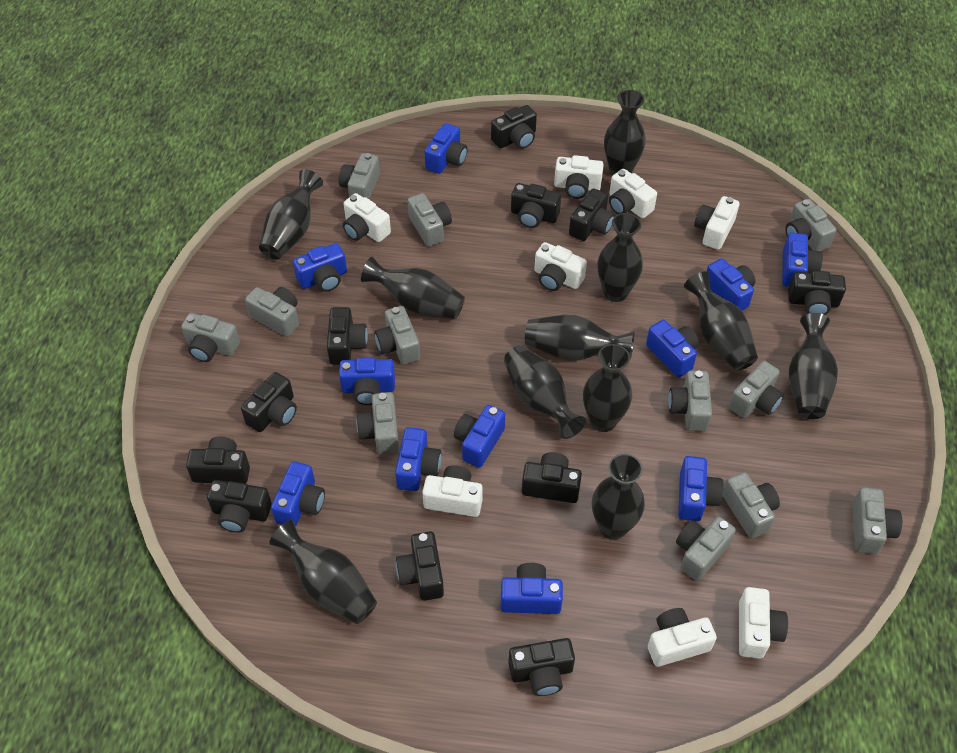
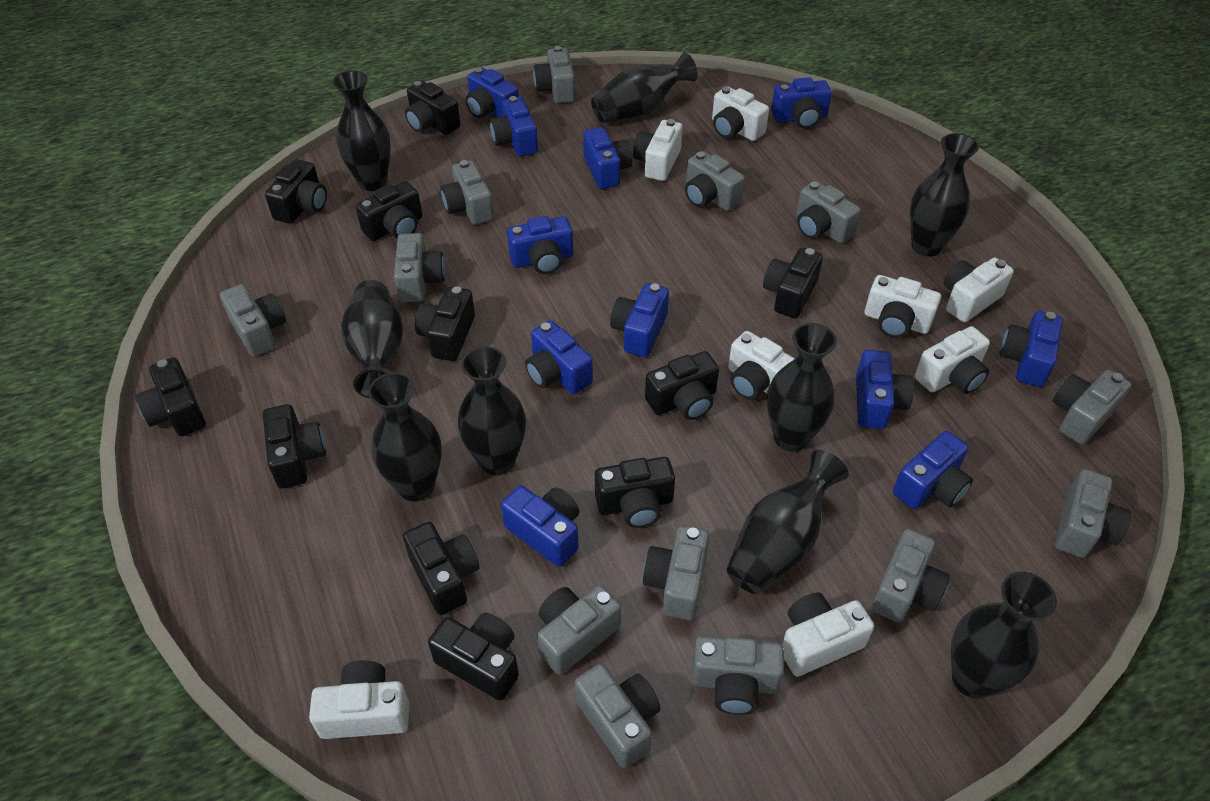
black vase: [259,169,323,259] [269,520,377,624] [361,257,465,319] [504,345,586,439] [525,315,634,361] [583,344,633,432] [592,454,645,540] [598,213,643,302] [604,90,646,176] [684,272,758,371] [789,313,838,419] = 11 -> [333,71,391,191] [341,280,403,398] [368,372,442,501] [458,346,526,475] [591,53,698,123] [727,450,849,594] [767,323,837,452] [910,133,979,257] [951,572,1057,699] = 9
grey camera: [181,313,240,362] [245,287,299,337] [339,153,380,199] [356,392,399,454] [374,306,420,365] [407,193,452,247] [668,371,712,431] [676,516,736,581] [723,472,780,539] [729,361,784,418] [786,199,836,251] [852,487,902,554] = 12 -> [220,284,286,357] [394,233,445,302] [440,160,494,225] [533,46,575,103] [538,585,621,675] [575,664,661,768] [643,526,709,620] [685,151,745,211] [692,636,784,715] [796,181,861,243] [871,529,950,623] [1053,370,1132,445] [1055,469,1131,558] = 13

